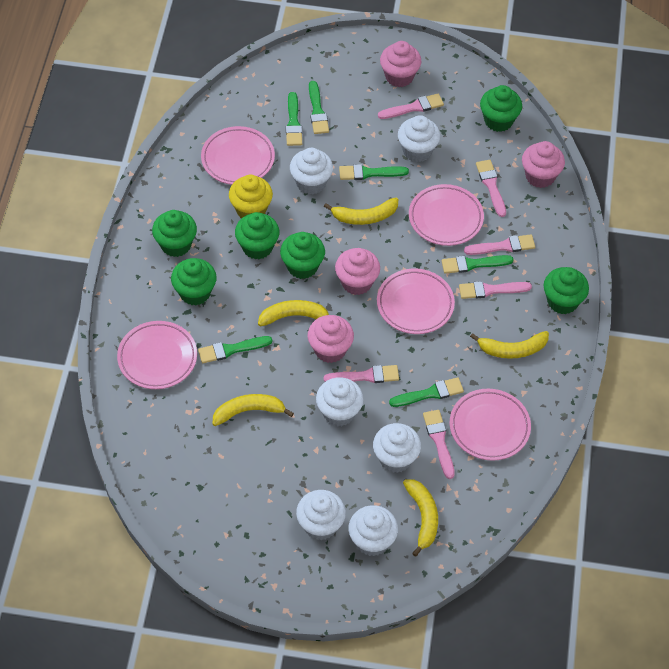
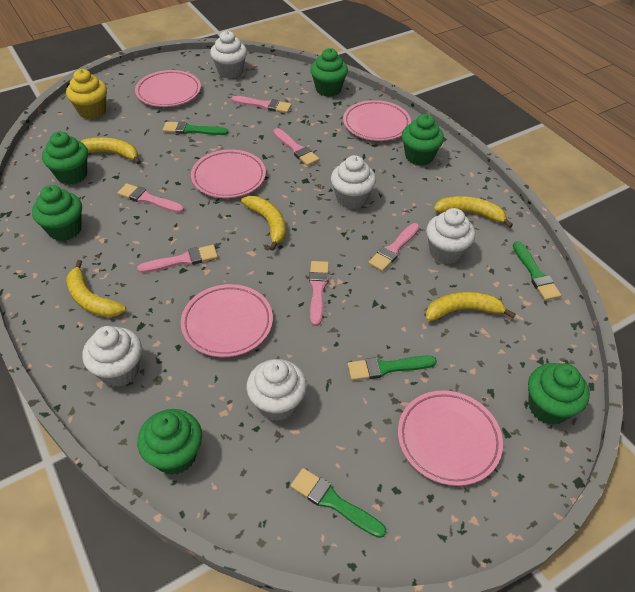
green brush: [198,336,272,363] [286,92,302,146] [309,81,329,134] [339,164,409,180] [389,377,464,407] [442,255,514,274] = 6 -> [163,121,228,135] [290,468,386,538] [347,356,437,381] [513,241,561,301] = 4
pink cupcake: [308,315,354,363] [335,248,380,295] [380,41,422,87] [522,141,565,188] = 4 -> none = 0
white cupcake: [290,148,333,195] [296,490,346,540] [316,377,364,426] [348,505,398,556] [373,423,421,473] [398,115,440,162] = 6 -> [82,326,142,387] [210,31,247,78] [246,359,307,421] [331,155,376,209] [426,208,475,264] = 5

